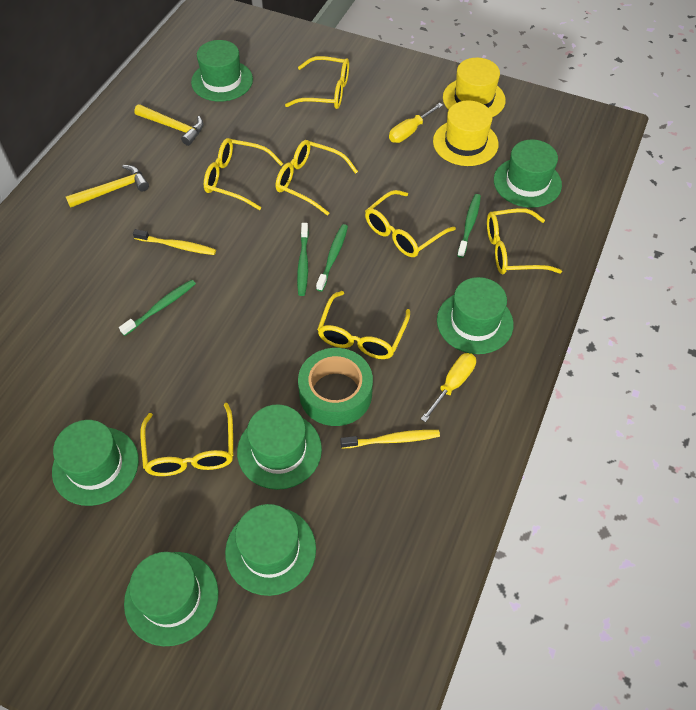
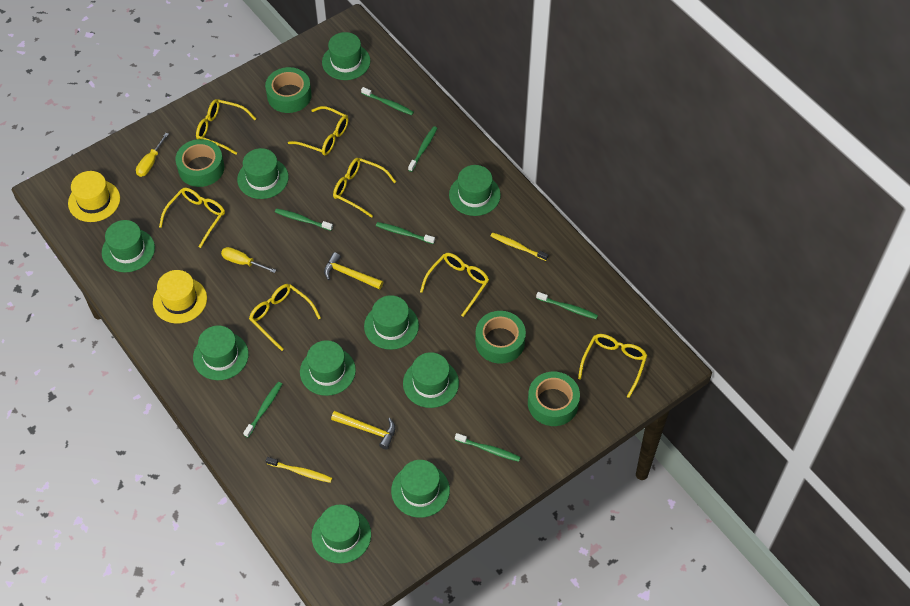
green hat: [52,420,139,506] [124,552,218,646] [191,40,253,102] [225,504,316,596] [237,404,322,490] [437,277,514,354] [494,139,562,208] = 7 -> [102,220,155,272] [193,325,249,380] [237,148,289,199] [300,340,356,396] [312,504,371,564] [322,32,370,80] [364,295,419,350] [391,460,450,518] [403,352,459,408] [449,165,501,216] = 10
green tape: [298,348,373,426] = 1 -> [175,139,224,187] [265,67,312,113] [475,311,526,364] [528,372,580,426] = 4
green toothbrush: [119,280,196,336] [297,223,309,296] [316,224,348,292] [457,194,481,258] = 4 -> [243,382,282,438] [275,208,333,231] [361,87,414,115] [376,222,435,244] [408,126,437,172] [455,433,521,462] [536,292,598,319] = 7

